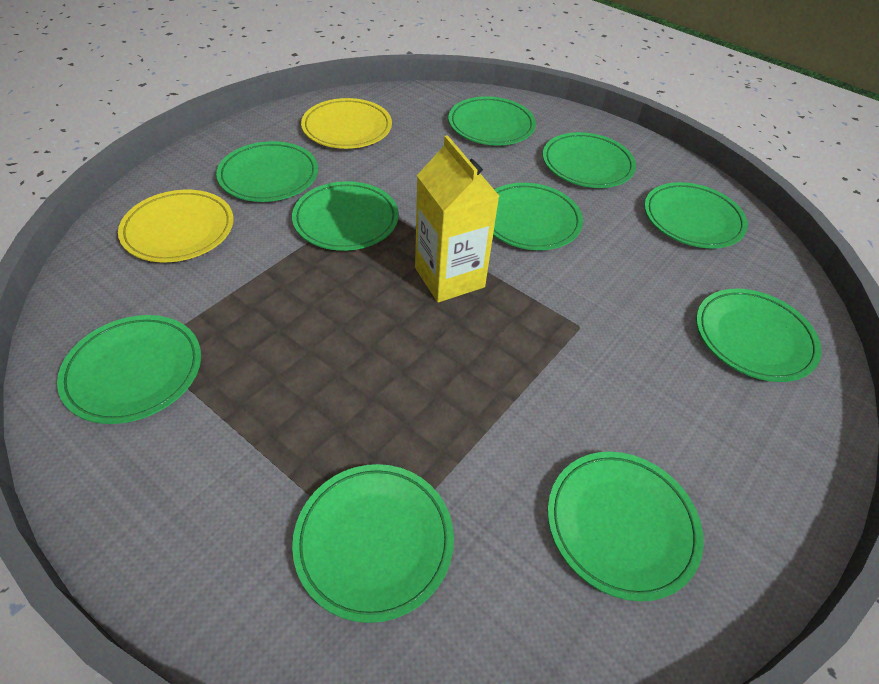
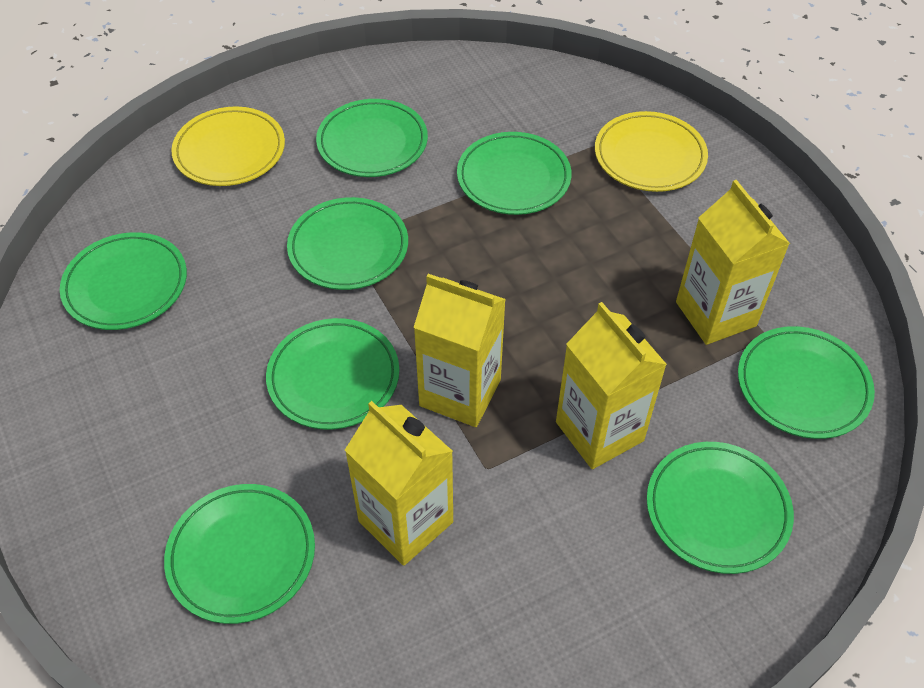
green plate: [57,315,201,424] [216,141,318,202] [292,181,399,251] [292,464,454,623] [448,96,536,146] [493,183,583,250] [543,132,636,188] [548,452,704,602] [644,182,748,248] [696,289,822,382] = 10 -> [60,232,187,330] [164,484,315,624] [266,318,399,430] [287,197,408,290] [316,99,428,177] [457,132,571,215] [647,442,794,574] [738,326,875,439] = 8
yellow carton: [415,135,499,302] = 1 -> [345,401,453,566] [413,274,506,427] [556,302,667,469] [676,180,790,345] = 4

